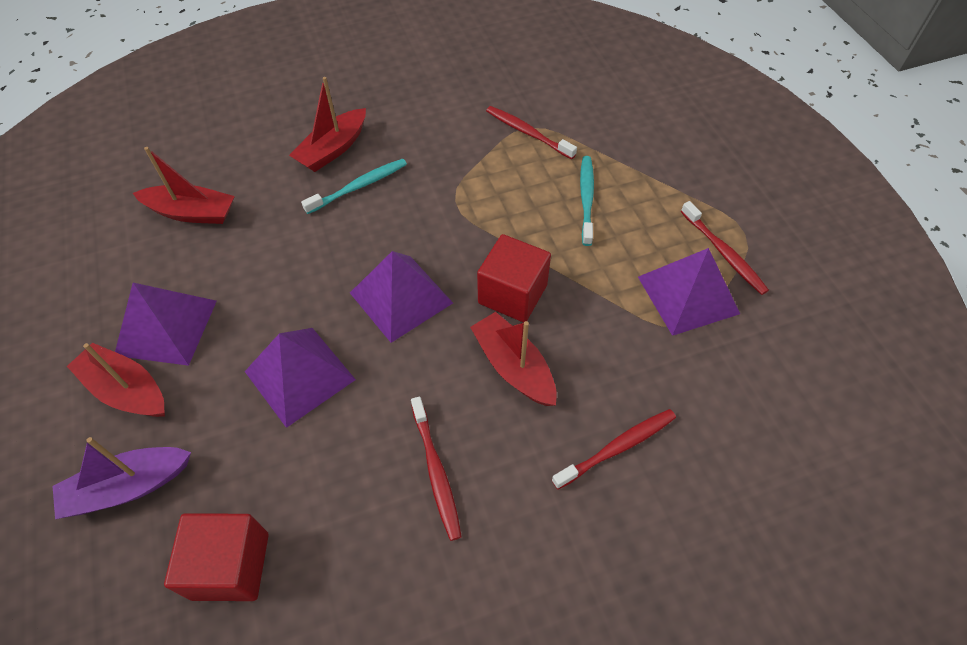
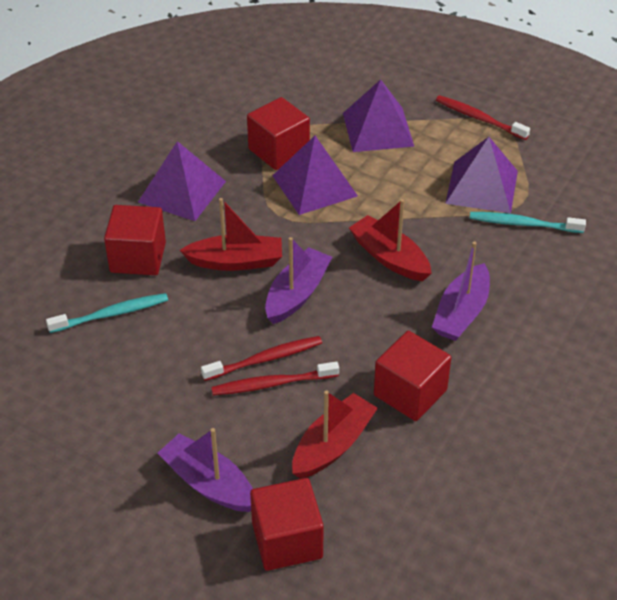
purple boat: [52,437,191,519] = 1 -> [157,428,253,512] [265,237,332,324] [432,241,490,341] = 3
red boat: [67,343,165,417] [133,147,235,224] [289,77,366,172] [470,312,557,406] = 4 -> [180,198,282,271] [292,390,378,479] [349,199,432,281] = 3
red cube: [164,513,269,601] [477,234,551,322] = 2 -> [104,205,166,275] [247,97,310,170] [250,478,324,571] [374,331,451,421] = 4
red toothbrush: [411,396,462,541] [486,106,577,159] [552,409,676,489] [681,201,769,295] = 4 -> [201,336,322,381] [211,361,339,395] [436,95,530,140] = 3

